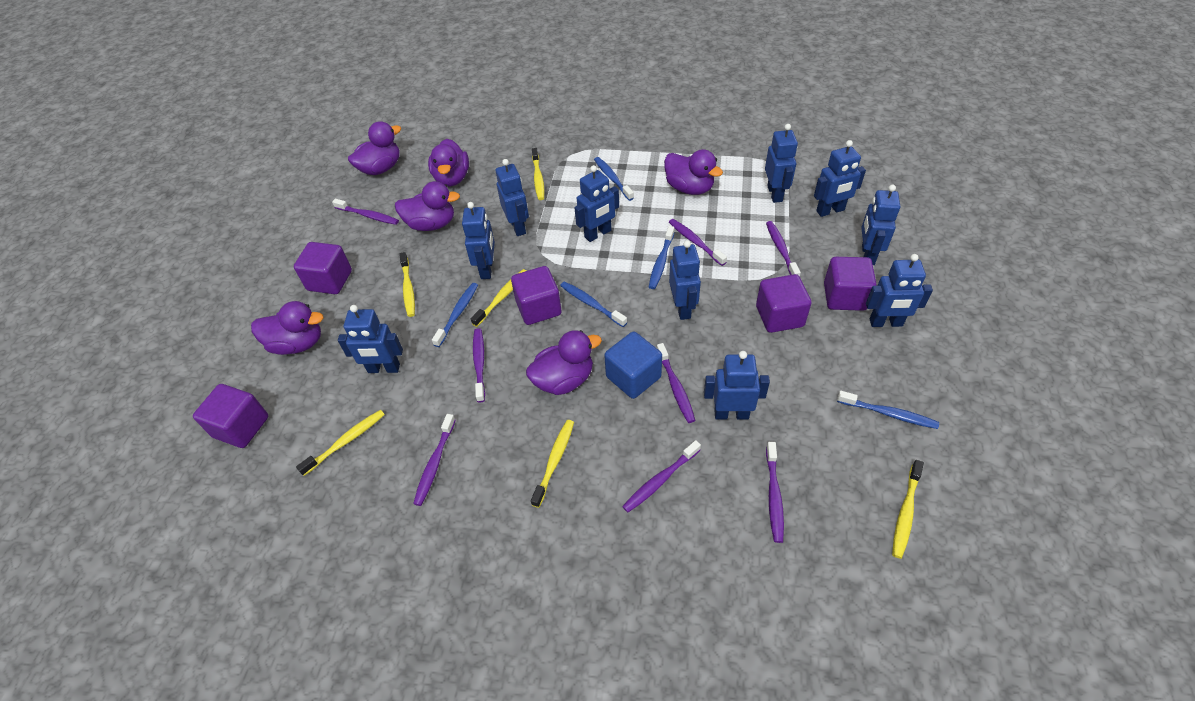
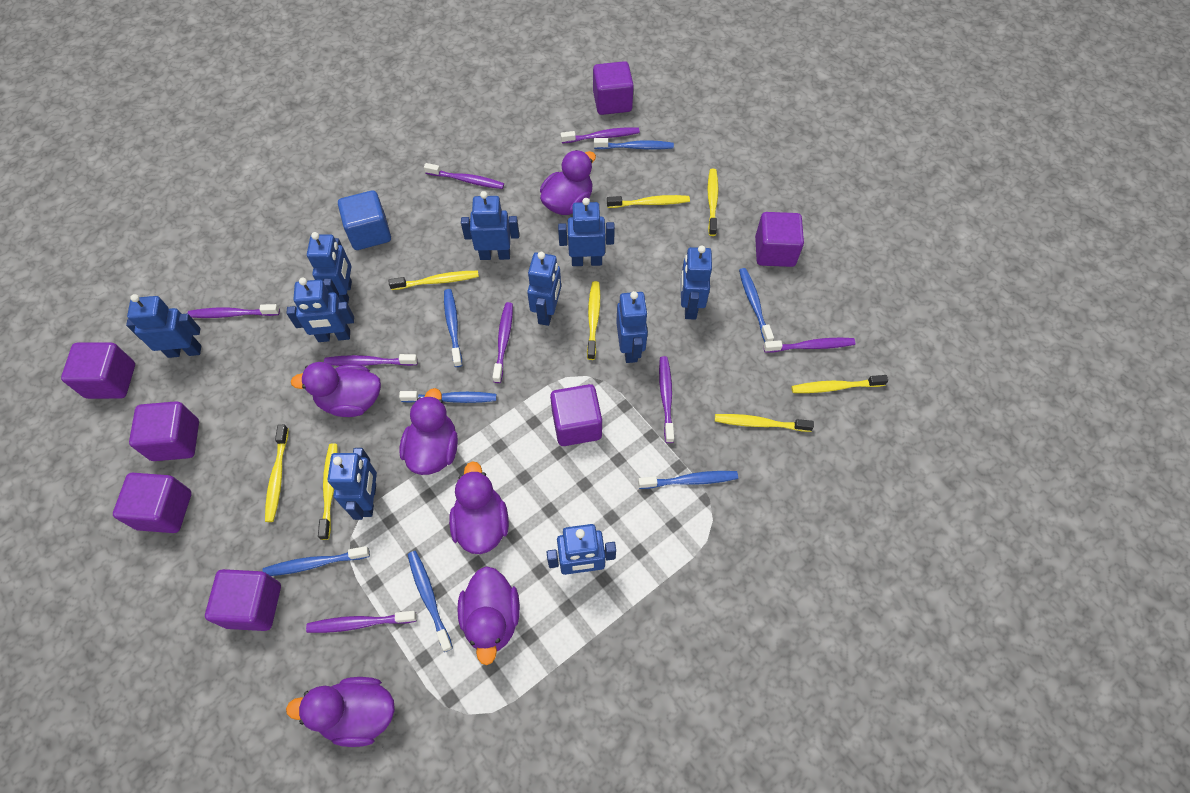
blue toothbrush: [432,283,478,347] [560,281,627,327] [594,157,634,201] [649,226,674,289] [837,391,939,429] = 5 -> [262,546,370,576] [399,391,497,403] [408,551,453,652] [444,289,462,367] [594,138,674,150] [638,471,738,489] [739,268,774,342] = 7
purple cube: [193,384,268,448] [294,242,352,294] [511,266,562,325] [756,274,812,333] [824,257,876,311] = 5 -> [61,342,135,399] [113,473,192,533] [129,401,199,461] [205,569,281,631] [550,384,602,446] [593,61,634,115] [755,212,804,267] = 7
yellow toothbrush: [296,410,385,476] [399,252,415,317] [471,269,526,327] [531,420,574,508] [532,148,545,200] [892,460,924,559] = 6 -> [265,425,289,522] [318,443,338,540] [389,271,479,290] [587,281,600,360] [607,195,690,208] [708,169,719,236] [715,414,814,432] [791,375,888,393] = 8

